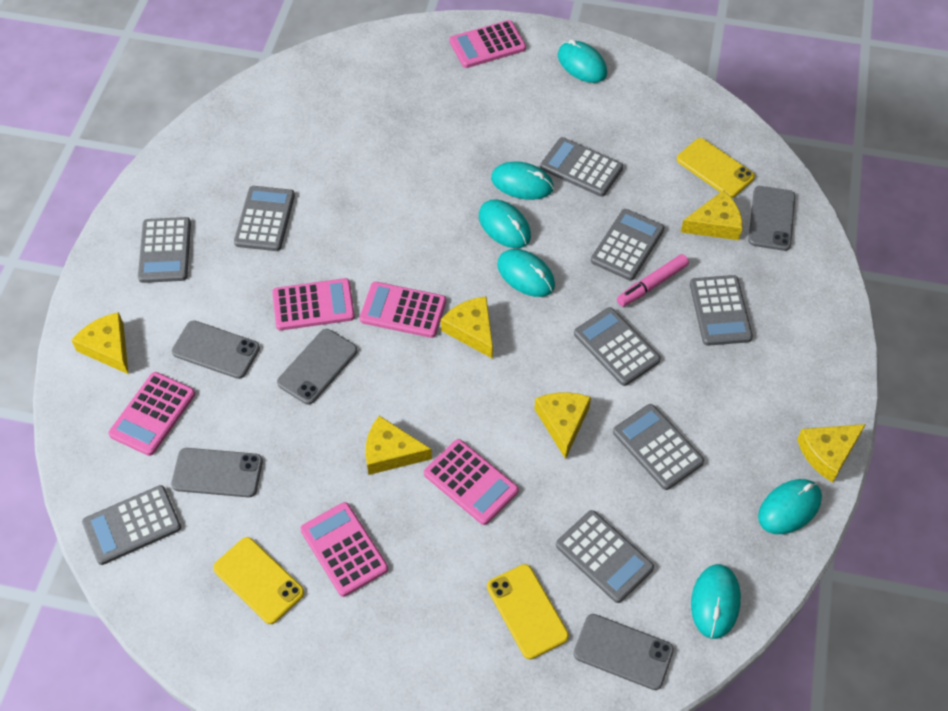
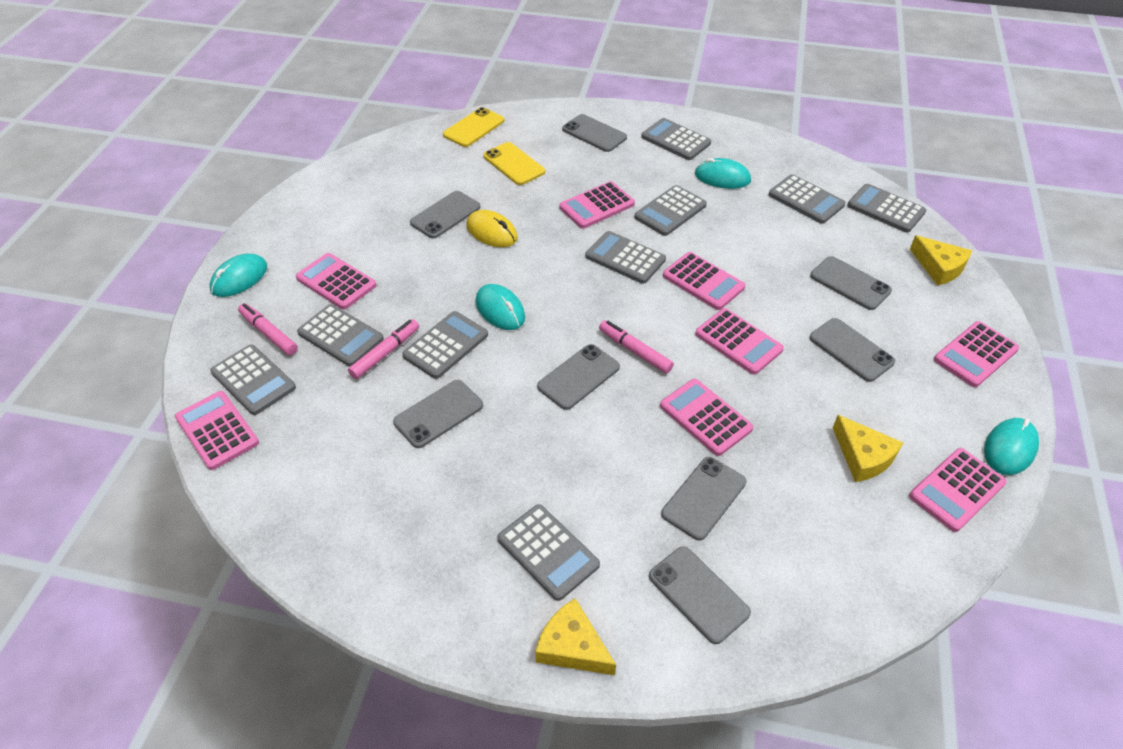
grey phone: [171,448,263,497] [172,321,260,379] [277,329,357,405] [574,614,674,690] [748,186,795,251] = 5 -> [393,380,483,448] [410,191,480,238] [537,344,620,410] [562,114,627,152] [649,546,751,644] [661,457,747,540] [810,256,892,310] [810,318,895,382] = 8
pink calculator: [108,372,195,456] [272,278,355,330] [300,502,388,597] [360,282,446,338] [424,439,519,525] [450,20,526,68] = 6 -> [175,391,259,470] [296,253,377,309] [559,181,635,229] [660,379,753,456] [663,252,746,310] [695,308,784,375] [909,448,1007,532] [934,321,1019,387] = 8
pink marker: [617,254,689,307] = 1 -> [238,303,298,355] [348,319,419,379] [599,320,674,374] = 3
turquoise mouse: [479,199,531,248] [491,161,554,200] [497,249,555,297] [558,39,607,83] [691,564,741,639] [758,479,822,534] = 6 -> [210,254,267,297] [476,284,525,330] [695,158,751,189] [984,418,1039,475] = 4
yellow cheese: [71,312,128,374] [365,416,432,475] [441,297,493,359] [534,392,591,459] [681,190,742,240] [797,424,866,483] = 6 -> [535,598,616,675] [833,415,903,482] [910,235,972,286] = 3
yellow mouse: none = 0 -> [466,210,518,247] = 1
yellow phone: [213,537,304,624] [487,564,569,659] [677,138,755,198] = 3 -> [443,107,504,147] [483,142,545,185] = 2

